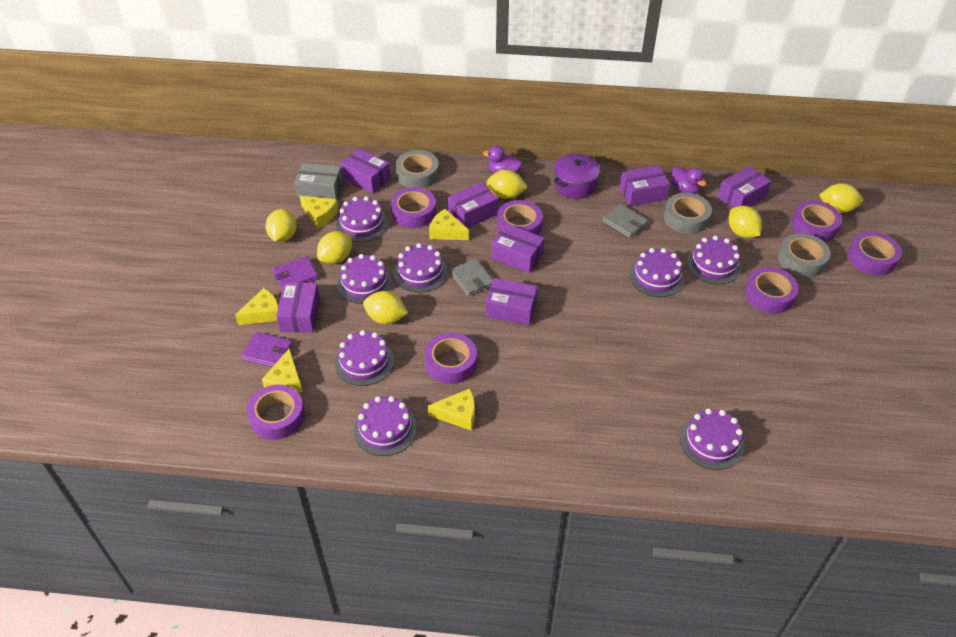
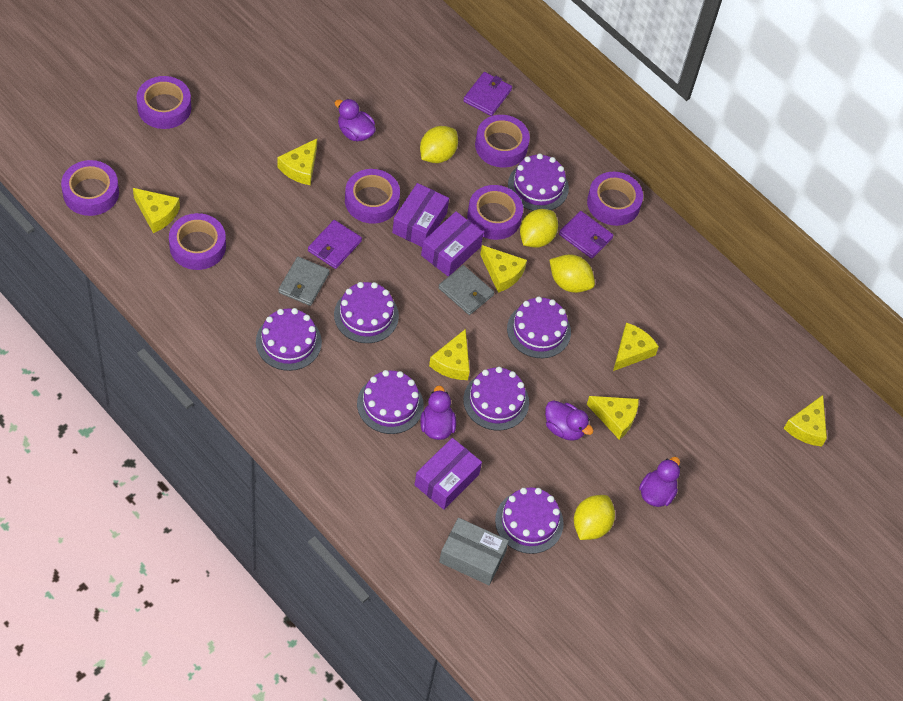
grey tape: [395,150,439,188] [664,193,712,234] [778,233,830,277] = 3 -> none = 0
purple box: [276,282,320,333] [340,148,391,194] [448,182,498,228] [486,278,538,325] [492,224,545,273] [619,165,670,206] [718,166,771,208] = 7 -> [392,183,449,247] [415,438,482,510] [421,211,484,277] = 3
purple cake: [335,330,394,386] [336,196,388,242] [337,254,392,304] [354,396,417,456] [393,243,448,293] [629,248,685,297] [680,408,745,470] [687,236,741,284] = 8 -> [256,308,322,371] [334,282,399,343] [357,370,424,434] [463,367,529,431] [495,487,564,554] [507,296,571,358] [508,153,569,211] = 7
purple duck: [483,146,522,173] [671,166,706,194] = 2 -> [335,99,376,141] [420,385,456,440] [545,401,593,441] [639,457,680,507] = 4
purple pot: [554,154,600,199] = 1 -> none = 0
purple wallet: [242,332,293,367] [272,256,319,290] = 2 -> [308,220,362,269] [463,72,512,116] [559,211,614,259] = 3
yellow cheese: [235,288,279,325] [262,348,303,392] [300,196,339,228] [428,388,475,430] [429,209,469,240] = 5 -> [133,188,180,233] [278,139,317,185] [429,329,470,380] [480,245,527,293] [587,396,639,440] [613,322,659,371] [784,395,827,447] = 7
yellow lemon: [265,209,297,242] [317,231,352,264] [363,291,408,324] [486,170,528,199] [729,206,762,238] [819,183,863,213] = 6 -> [420,126,458,163] [520,209,558,248] [550,254,595,293] [574,495,615,540] = 4

